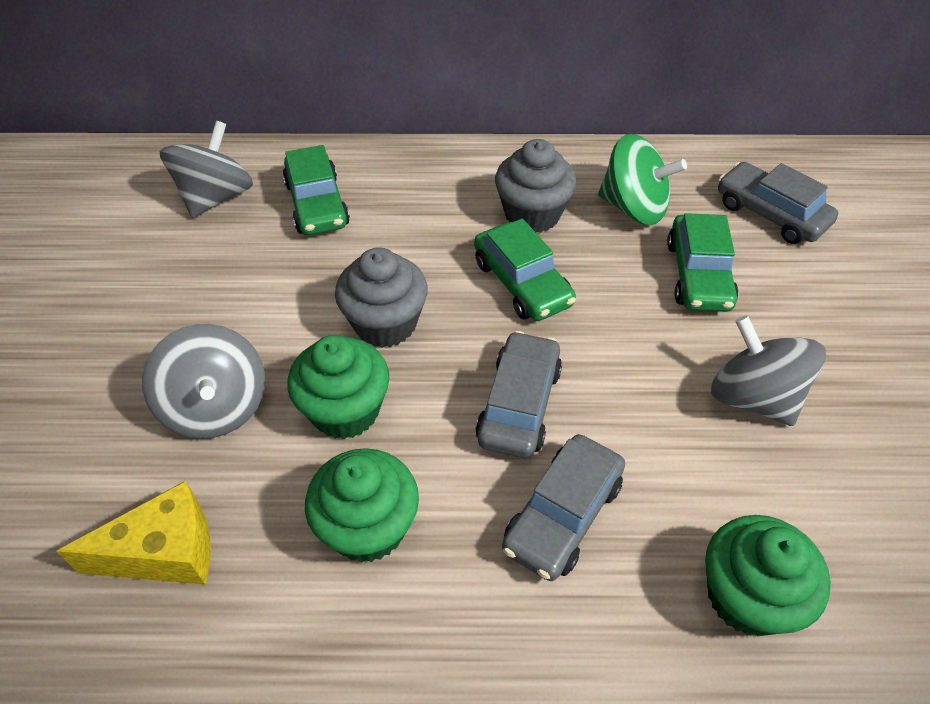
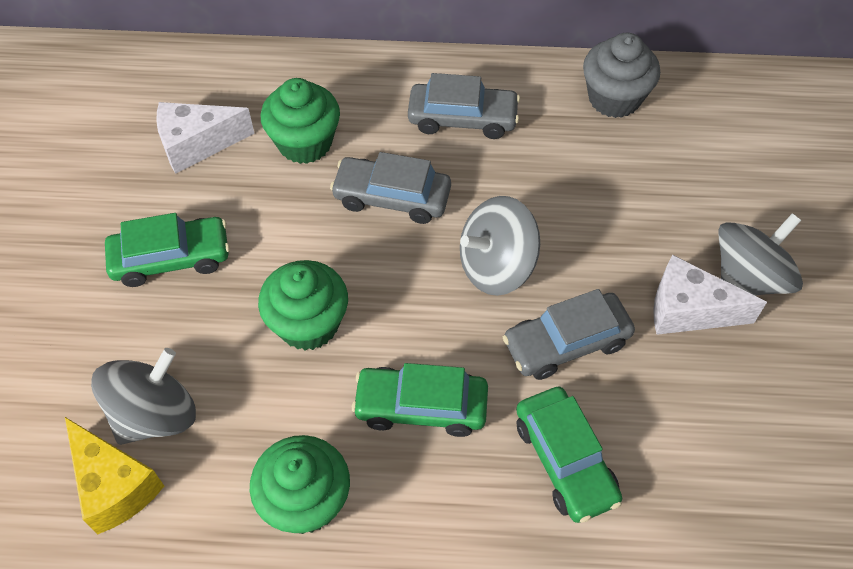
green spinning top: [598,134,687,225] = 1 -> none = 0
grey cupcake: [335,247,428,348] [495,139,577,233] = 2 -> [583,33,660,118] = 1
white cheese: none = 0 -> [156,102,255,174] [653,255,767,335] = 2

